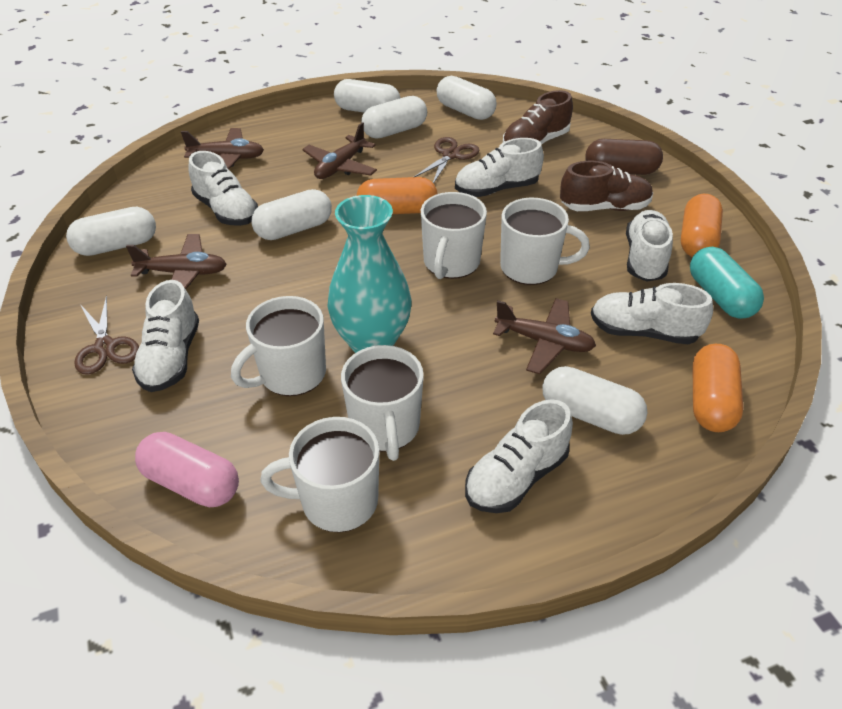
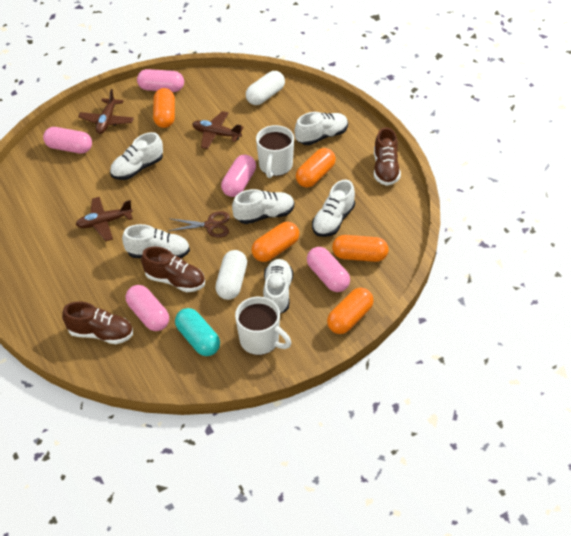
brown capsule: [585,139,663,175] = 1 -> none = 0
brown plane: [126,234,227,289] [181,128,264,169] [302,122,377,179] [493,298,596,374] = 4 -> [76,197,133,241] [78,89,134,134] [192,111,244,149] = 3
brown scissors: [74,295,139,375] [414,137,479,184] = 2 -> [168,211,230,238] = 1
brown shoe: [503,90,573,145] [560,161,653,211] = 2 -> [62,301,133,344] [141,247,205,292] [374,127,401,186] = 3
orange capsule: [357,177,437,214] [681,194,723,257] [693,344,743,432] = 3 -> [153,88,175,128] [251,222,299,262] [296,148,336,188] [327,288,374,334] [332,235,389,262] = 5
pink capsule: [135,432,239,507] = 1 -> [43,127,92,154] [126,285,169,331] [137,69,184,92] [221,155,256,197] [307,247,350,292] = 5
turquoise vase: [328,195,411,353] = 1 -> none = 0
white capsule: [66,207,156,256] [251,189,332,240] [334,79,400,113] [361,96,427,138] [437,76,497,120] [542,366,647,435] = 6 -> [215,250,247,300] [246,71,285,105] = 2
white mug: [231,296,326,396] [260,417,379,533] [341,345,424,461] [421,192,487,279] [500,198,590,285] = 5 -> [235,297,291,355] [256,125,294,178] = 2

